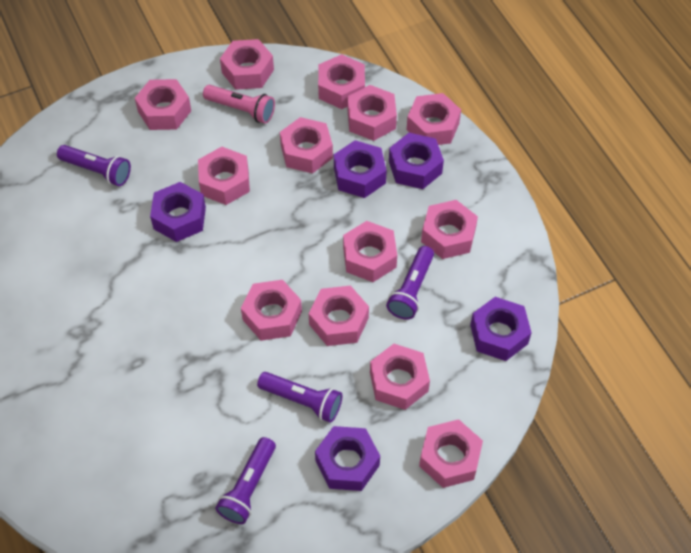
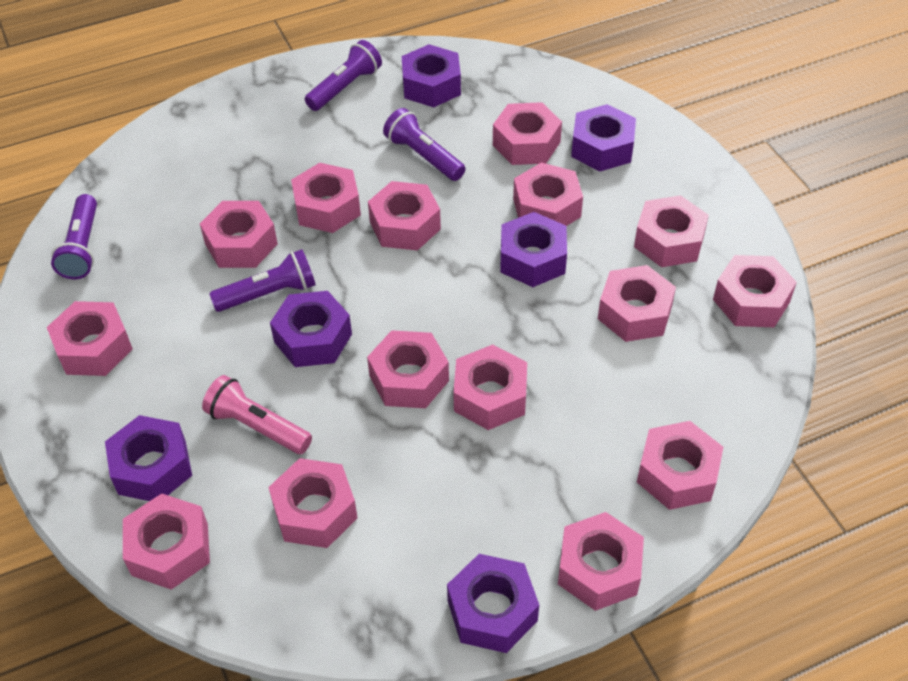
pink nut: [135,79,191,130] [198,147,250,205] [220,39,274,90] [241,280,302,341] [280,117,333,174] [309,286,369,346] [318,54,365,109] [343,221,397,282] [348,85,397,141] [370,344,430,410] [407,93,461,145] [419,419,483,488] [421,200,478,259] = 13 -> [47,301,132,376] [123,493,210,590] [200,201,278,268] [268,458,358,548] [291,163,361,233] [367,330,449,408] [368,181,441,251] [453,344,527,430] [493,102,562,165] [513,163,583,226] [558,512,644,611] [598,265,676,342] [634,195,709,267] [637,421,723,510] [713,255,797,327] = 15
purple nut: [150,182,206,242] [315,426,380,491] [334,140,387,198] [389,133,444,189] [470,297,532,361] = 5 -> [105,415,192,501] [270,291,352,367] [402,44,461,107] [447,554,539,653] [500,212,567,287] [571,104,636,172] = 6

